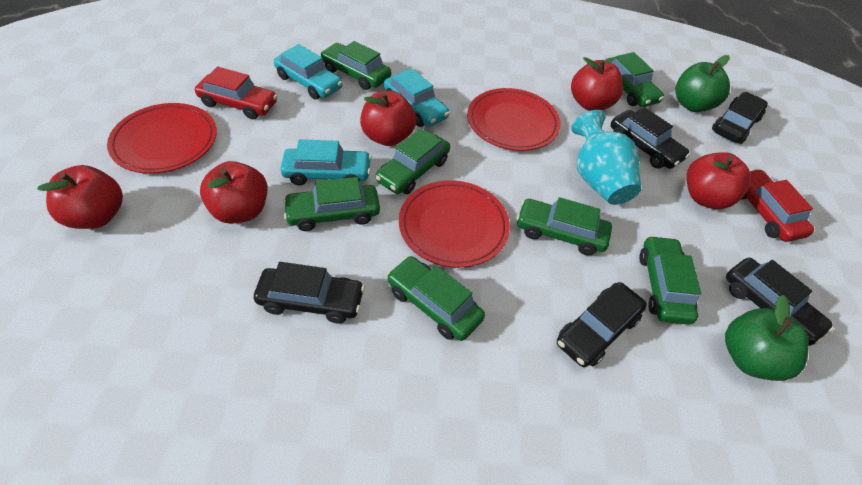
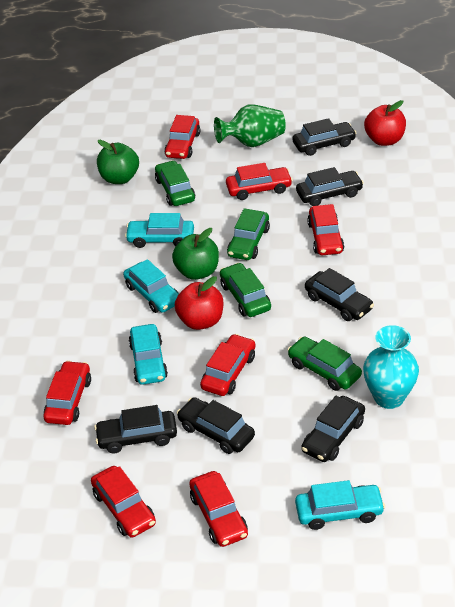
black car: [254,262,365,324] [557,282,647,367] [611,107,690,169] [712,92,768,144] [726,258,834,346] = 5 -> [94,405,177,454] [177,397,255,454] [293,118,357,156] [296,167,364,206] [301,396,365,462] [305,268,374,321] = 6
green car: [283,177,380,231] [320,41,391,90] [375,128,450,194] [387,256,485,341] [516,197,612,256] [604,52,664,107] [639,235,701,325] = 7 -> [155,160,195,206] [220,263,271,317] [227,208,270,260] [287,336,362,391] = 4
green vase: none = 0 -> [214,105,286,147] = 1
red apple: [37,165,123,229] [200,161,268,224] [360,91,416,146] [571,57,623,111] [687,152,751,209] = 5 -> [175,276,223,330] [364,100,406,146] = 2
red car: [195,67,277,119] [741,169,814,242] = 2 -> [44,361,91,425] [91,466,156,538] [164,115,201,159] [189,471,248,547] [200,334,256,396] [226,163,293,200] [307,204,344,255] = 7
red plate: [107,103,217,174] [399,180,510,268] [467,88,561,151] = 3 -> none = 0
turquoise car: [274,44,343,99] [281,139,372,185] [384,68,450,127] = 3 -> [123,259,179,313] [125,213,194,248] [129,324,168,385] [295,480,385,530] = 4

